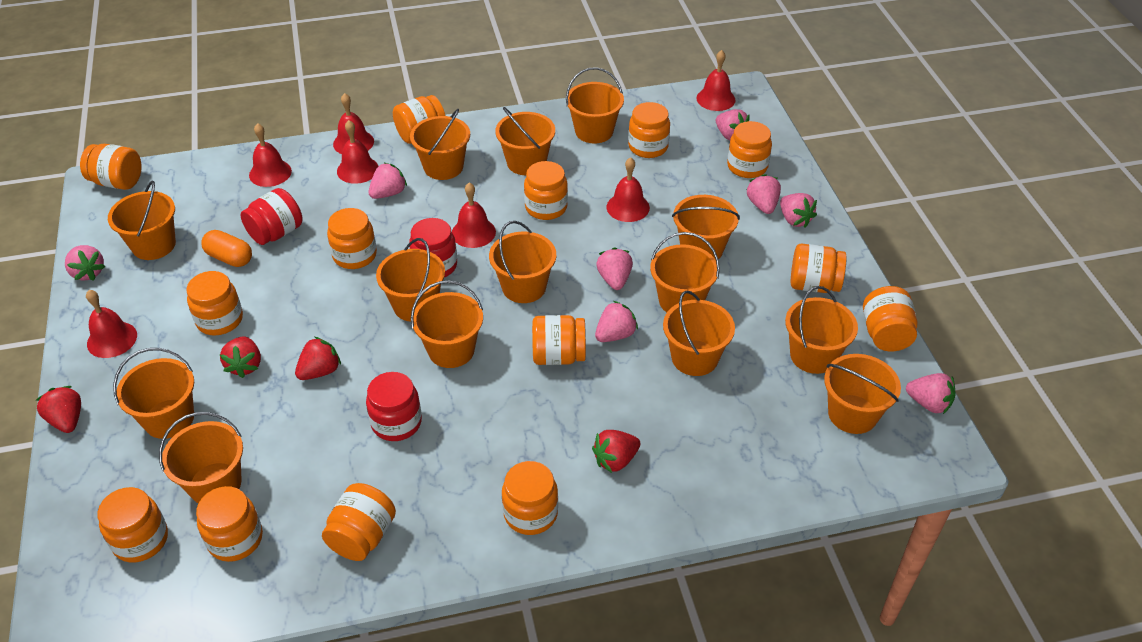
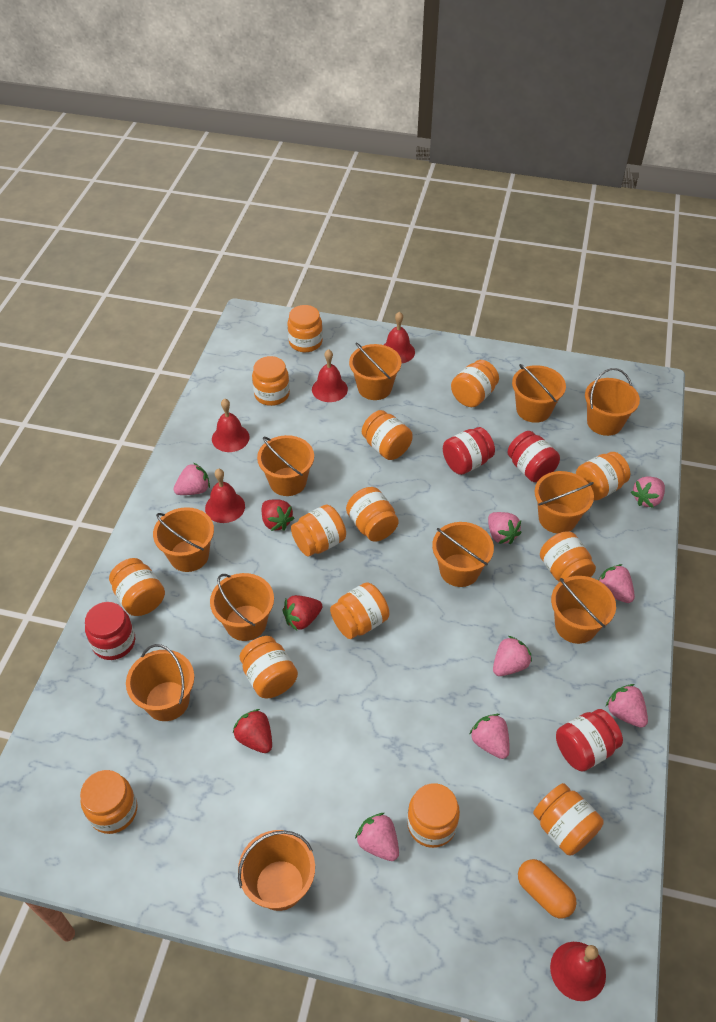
orange bucket: [108,181,176,260] [113,348,194,439] [159,412,243,503] [376,238,445,322] [410,109,470,180] [411,280,483,368] [489,221,556,303] [495,107,555,175] [566,67,624,143] [650,232,720,313] [663,291,735,376] [672,195,740,260] [785,286,858,374] [824,354,901,434] = 14 -> [126,644,194,721] [153,507,214,572] [210,573,274,641] [238,830,315,911] [257,435,314,496] [349,343,402,400] [432,522,494,587] [512,364,566,423] [535,471,594,534] [551,576,616,644] [585,368,640,436] = 11
red bell: [86,290,137,358] [249,123,292,187] [333,93,374,154] [337,120,378,184] [452,182,496,248] [607,157,650,222] [696,50,735,111] = 7 -> [205,469,245,523] [212,399,250,452] [312,349,348,402] [384,312,415,364] [550,942,606,1001] = 5
red jar: [241,188,303,245] [366,372,422,441] [409,218,457,277] = 3 -> [85,602,135,660] [443,427,495,475] [508,431,560,482] [556,709,623,771] = 4
red strawberry: [35,386,81,433] [220,336,261,378] [295,337,341,380] [592,430,640,473] = 4 -> [233,709,272,753] [262,499,294,531] [283,595,323,631] = 3

